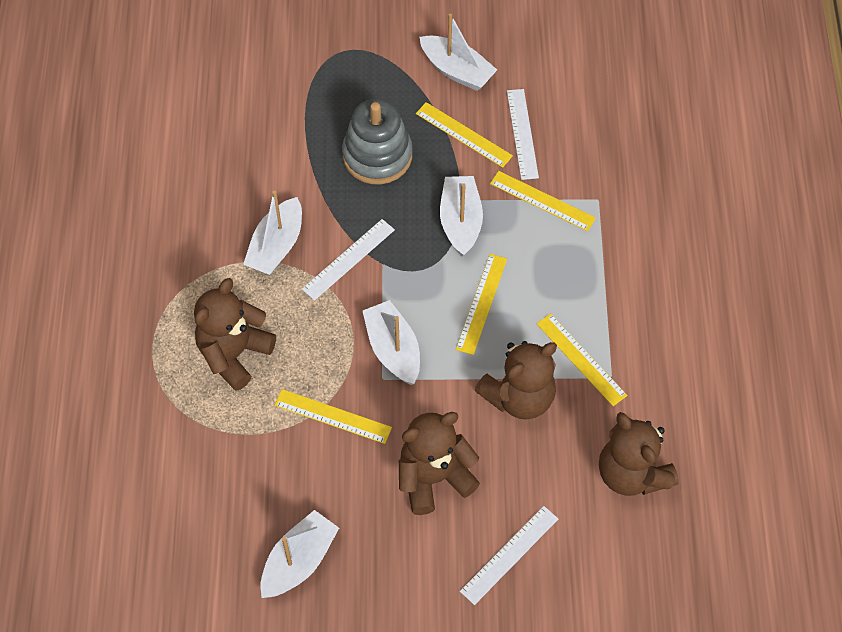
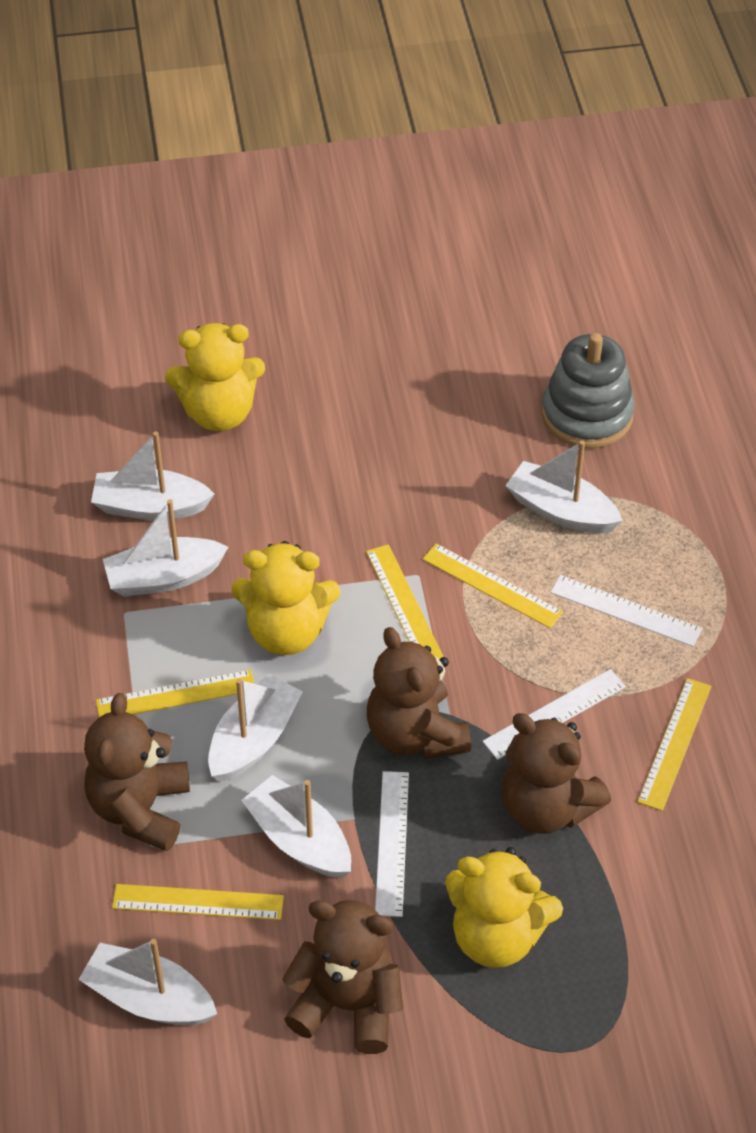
white boat: [243,190,302,275] [260,510,339,598] [363,300,420,385] [420,14,497,91] [440,176,483,257] = 5 -> [78,939,217,1025] [91,431,214,520] [103,499,228,597] [208,674,303,782] [241,775,351,878] [505,440,623,533] = 6
yellow teddy bear: none = 0 -> [165,323,265,431] [232,541,340,655] [445,847,563,968] = 3

